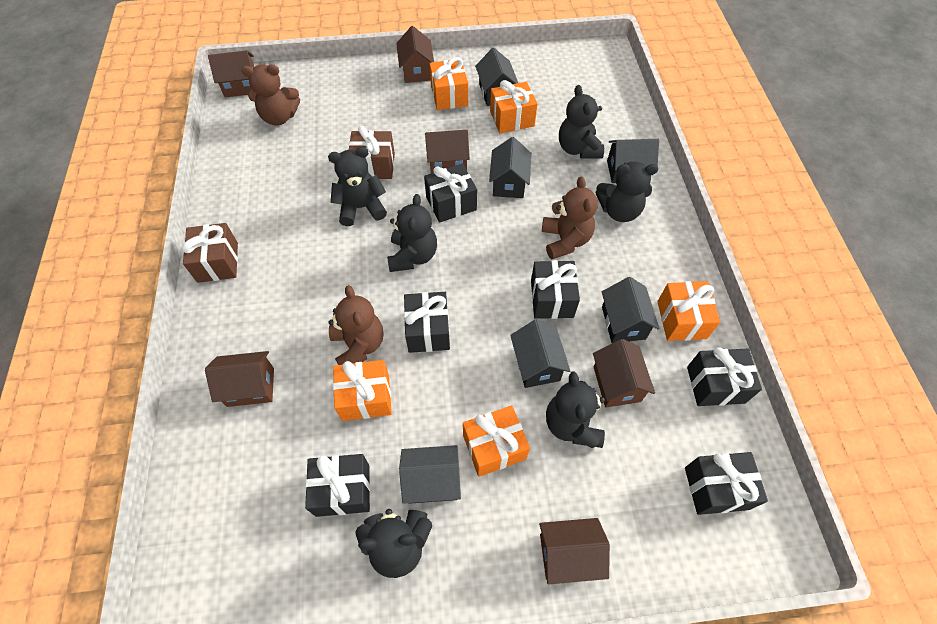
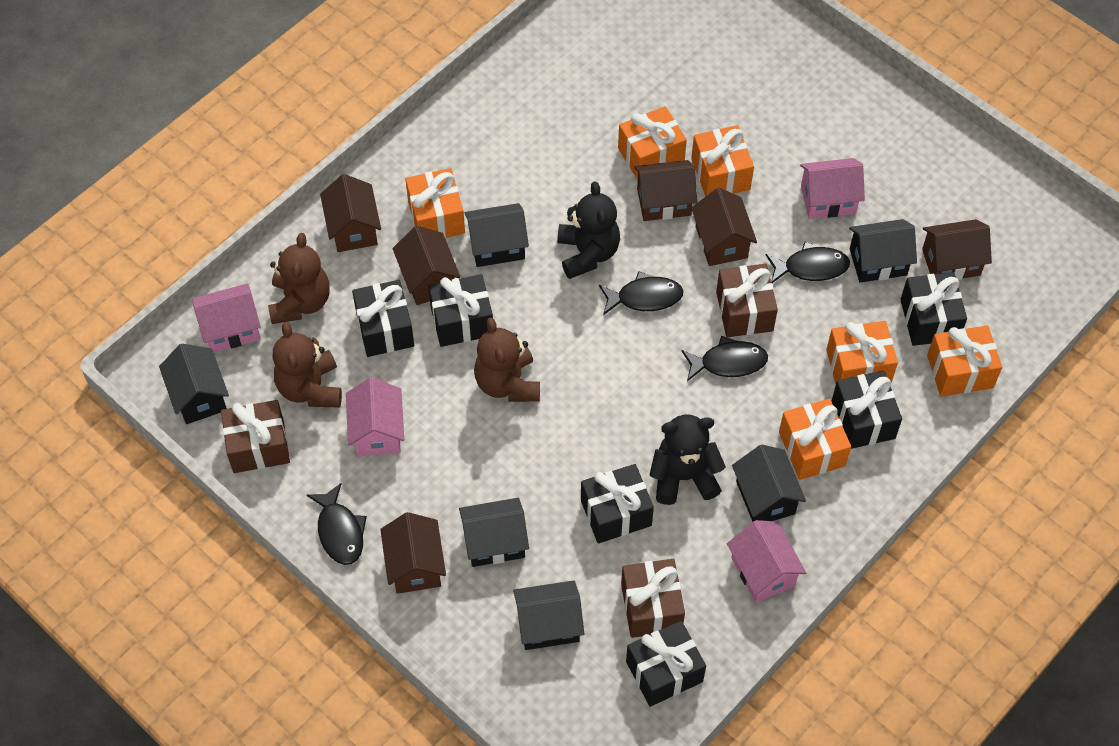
black fish: none = 0 -> [307,482,367,565] [599,271,684,315] [681,336,768,381] [766,242,850,283] = 4
black teddy bear: [328,147,387,226] [355,509,432,578] [387,194,437,272] [546,371,605,448] [559,85,604,159] [595,161,658,222] = 6 -> [557,181,620,279] [650,415,726,505] = 2
brown gift: [181,223,238,283] [349,126,395,179] = 2 -> [221,400,290,473] [621,559,685,638] [716,264,778,337] = 3
orange gift: [333,360,392,421] [430,57,468,110] [463,405,530,477] [490,80,538,133] [657,281,720,341] = 5 -> [405,168,465,238] [618,106,687,180] [691,125,754,197] [779,399,851,480] [826,321,898,384] [927,325,1002,397] = 6
pink house: none = 0 -> [192,283,261,353] [346,377,404,456] [727,520,806,603] [800,158,865,219] = 4

